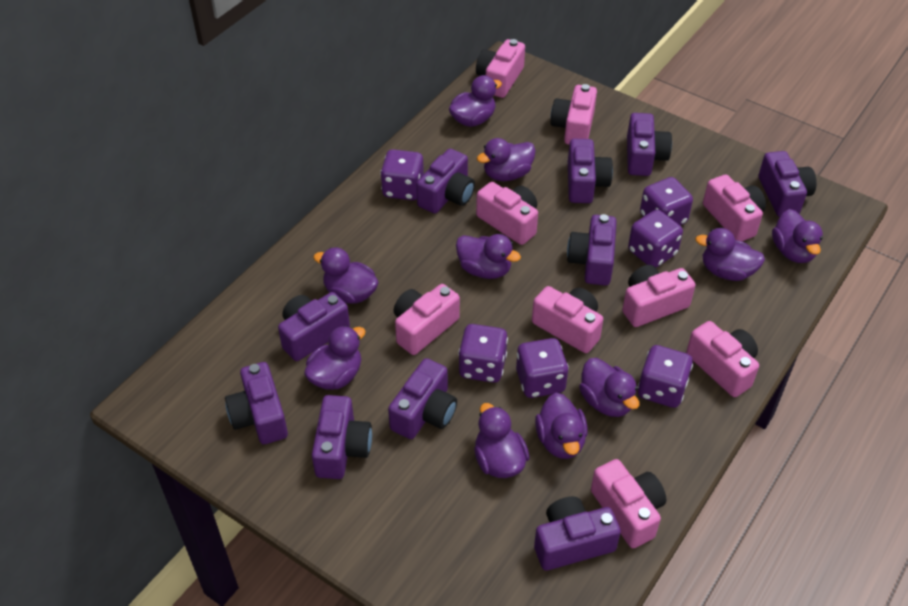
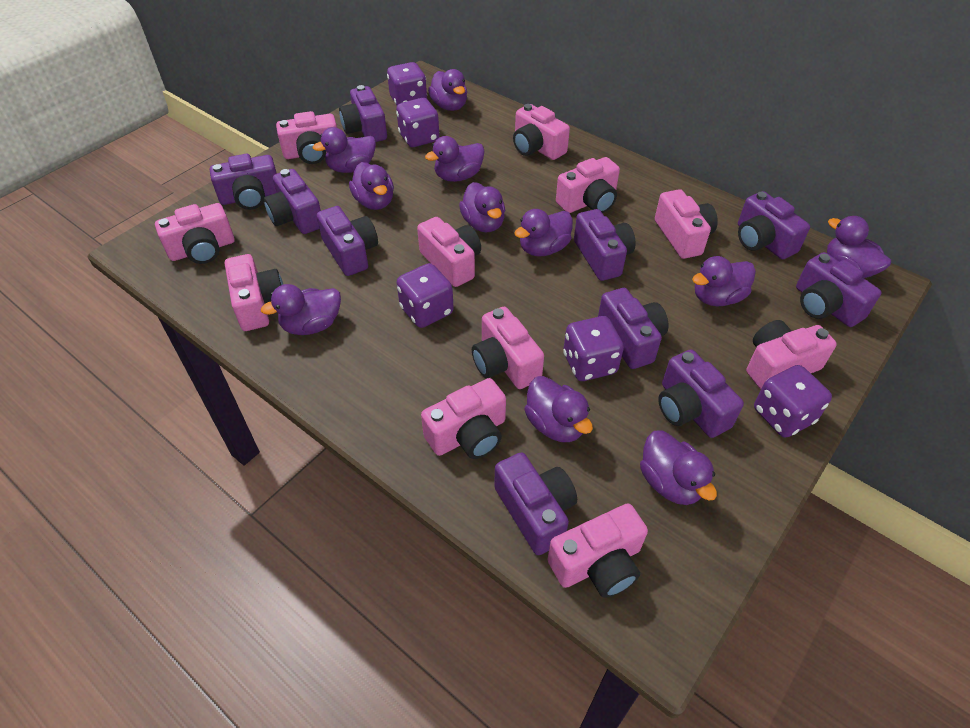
pink camera: [394,284,460,355] [476,39,525,98] [476,182,538,245] [532,286,603,353] [551,84,597,145] [591,459,666,548] [622,265,695,327] [686,321,759,397] [703,174,766,241] = 9 -> [155,203,235,264] [225,254,284,331] [276,111,337,164] [417,217,481,287] [421,378,506,459] [472,307,544,389] [513,104,570,160] [547,503,648,598] [556,157,620,213] [655,189,718,259] [746,320,837,389] = 11
purple dice: [380,149,424,200] [458,324,508,383] [516,338,569,398] [628,210,683,268] [638,345,693,408] [640,177,693,225] = 6 -> [387,62,427,105] [396,98,439,147] [396,263,454,328] [563,316,624,381] [754,365,832,438] = 5
purple duck: [304,326,366,390] [313,248,379,304] [449,75,502,127] [456,234,521,279] [474,403,529,478] [477,138,536,181] [535,393,588,459] [579,358,639,417] [695,228,765,281] [772,209,823,263] = 10 -> [261,284,341,335] [313,127,376,173] [349,162,394,210] [425,136,485,182] [428,69,467,111] [459,182,505,232] [514,209,573,256] [524,376,593,442] [640,430,717,505] [692,256,756,306] [827,216,891,278] = 11

